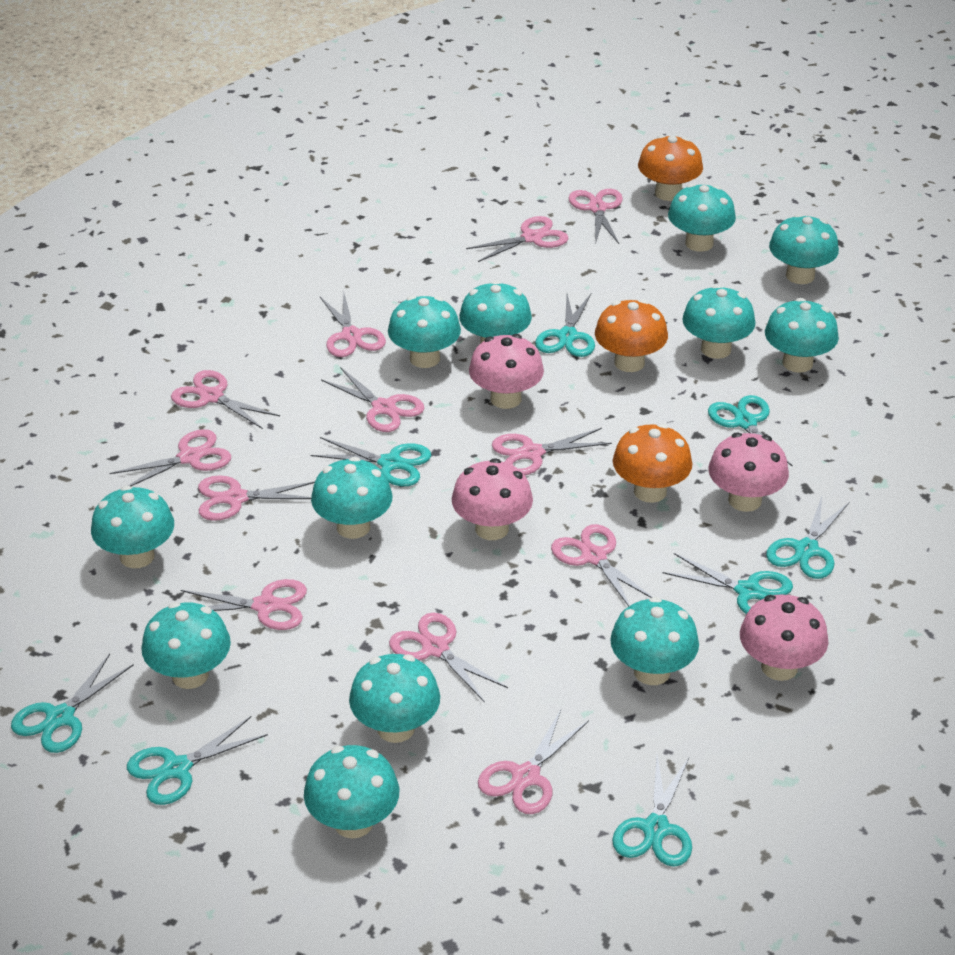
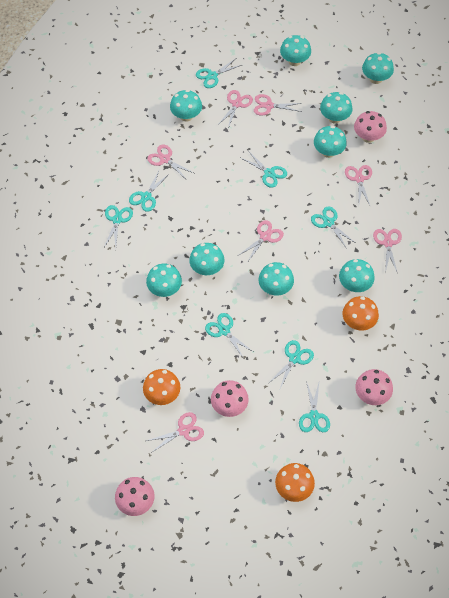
pink scissors: [109,429,231,486] [171,370,280,429] [181,579,307,630] [198,475,315,521] [320,293,386,357] [321,367,424,432] [389,613,508,703] [466,216,568,262] [478,710,589,814] [492,428,612,475] [551,524,652,606] [569,189,623,245] = 12 -> [146,412,204,453] [147,145,194,180] [218,90,253,128] [239,220,284,263] [254,94,302,116] [345,165,372,207] [373,229,402,274] = 7
turquoise mushroom: [91,486,174,568] [141,602,231,689] [304,745,399,839] [311,457,392,539] [349,654,440,743] [388,296,461,368] [459,280,532,344] [610,597,699,685] [668,183,736,252] [682,285,756,359] [765,298,839,373] [769,214,839,284] = 12 -> [146,264,182,297] [170,90,202,122] [189,243,225,275] [258,262,294,296] [280,35,311,66] [314,126,347,158] [320,92,353,123] [339,259,375,292] [362,52,394,84] = 9

